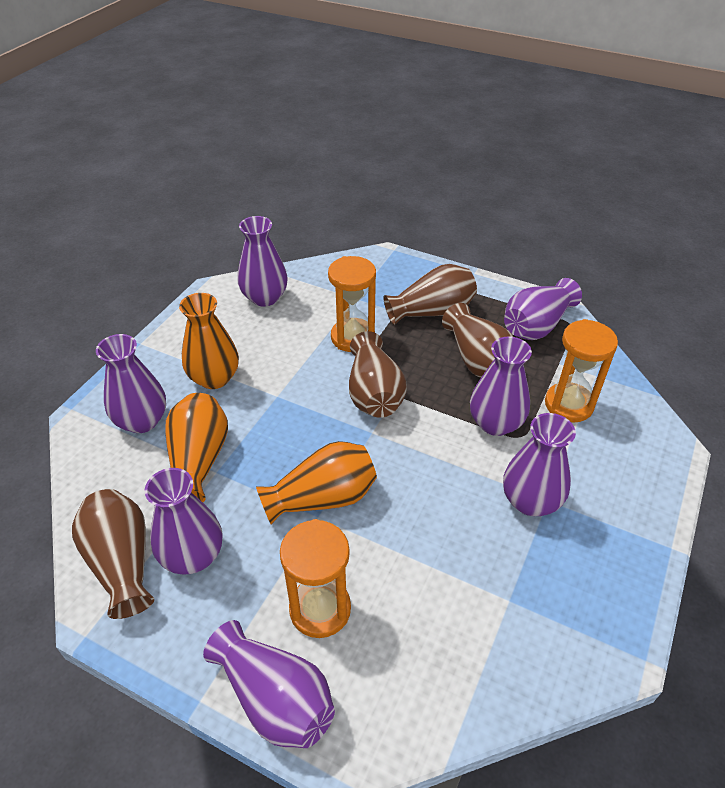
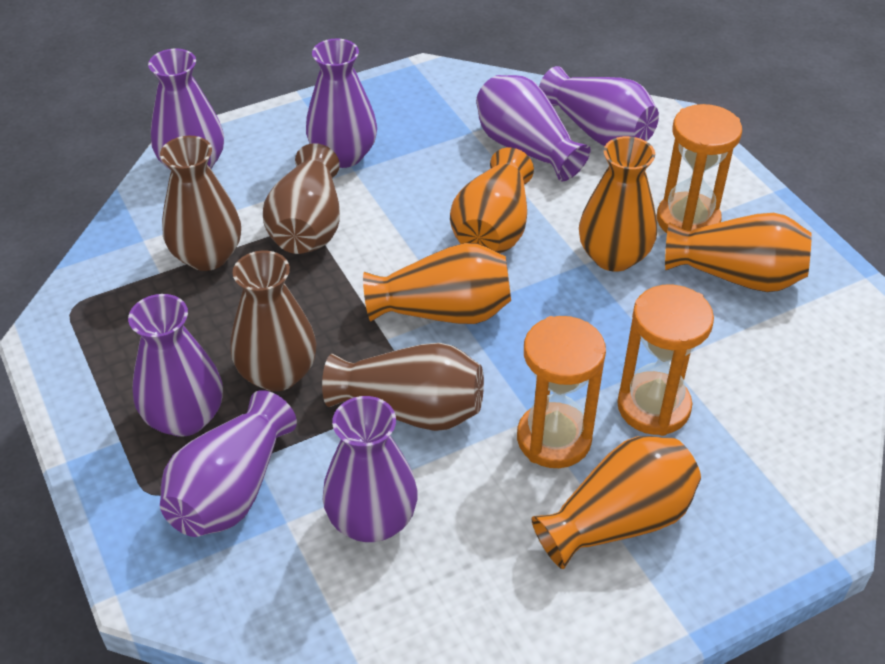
orange vase: [165,393,228,502] [179,293,239,389] [256,441,377,524] = 3 -> [363,243,511,324] [450,148,534,253] [532,436,701,569] [579,136,657,272] [665,213,812,292] = 5

